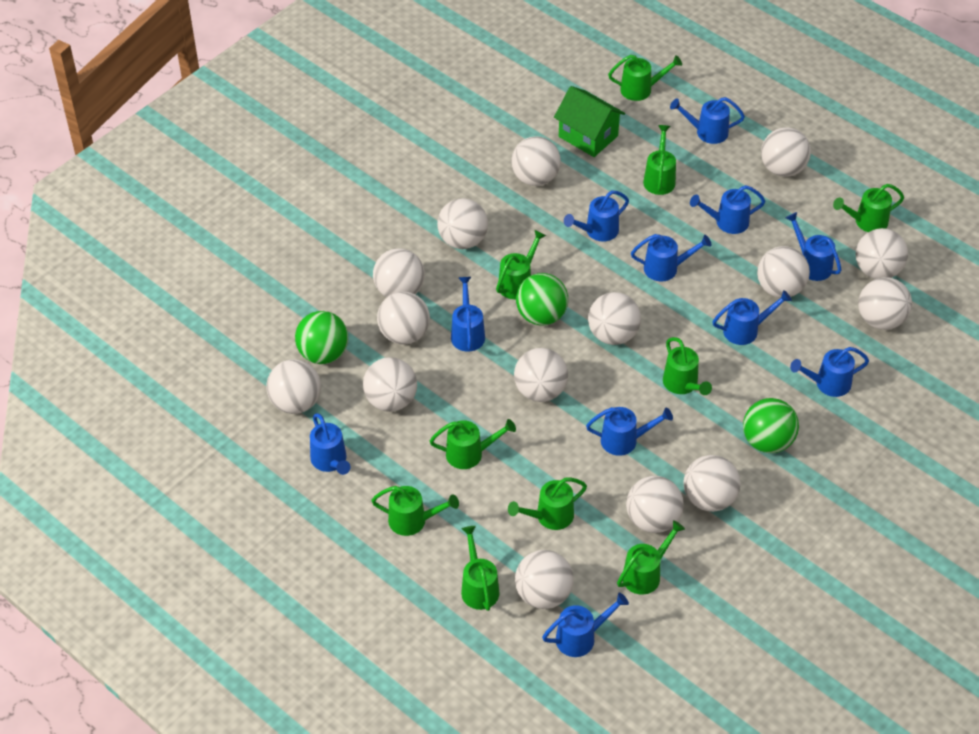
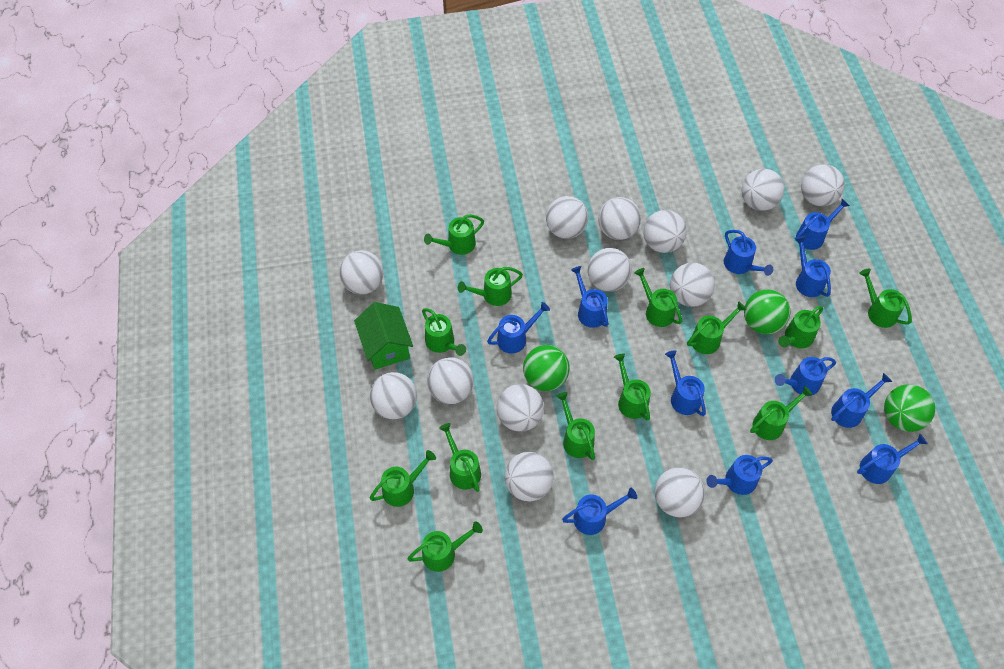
green watering can: [371,486,459,536] [430,419,516,469] [461,526,499,611] [496,230,546,299] [508,477,587,530] [608,55,682,101] [617,520,685,595] [643,125,676,195] [663,337,712,395] [833,184,904,232] = 10 -> [370,450,436,507] [407,521,483,572] [422,308,466,356] [424,214,484,255] [439,423,481,492] [458,267,523,306] [556,392,595,460] [614,353,651,421] [634,268,682,327] [687,301,747,354] [750,386,813,440] [778,306,823,348] [859,268,912,328] = 13
white ball: [266,359,321,414] [363,357,417,412] [373,248,425,297] [377,292,430,345] [437,198,488,249] [511,136,561,186] [514,348,568,402] [515,550,574,609] [588,292,641,345] [626,476,684,533] [683,455,741,512] [757,246,810,298] [761,127,811,177] [856,228,908,279] [858,277,912,330] = 15 -> [339,251,383,294] [370,372,417,419] [427,357,474,404] [497,384,544,432] [504,452,554,501] [546,196,588,239] [588,248,632,292] [598,197,641,240] [643,210,687,253] [655,467,705,518] [670,263,715,307] [742,169,785,211] [801,164,845,206] = 13

